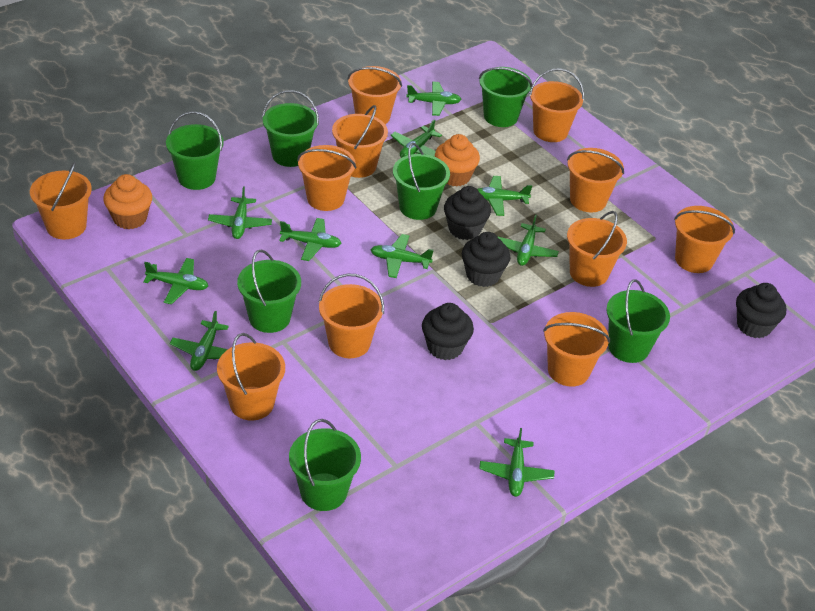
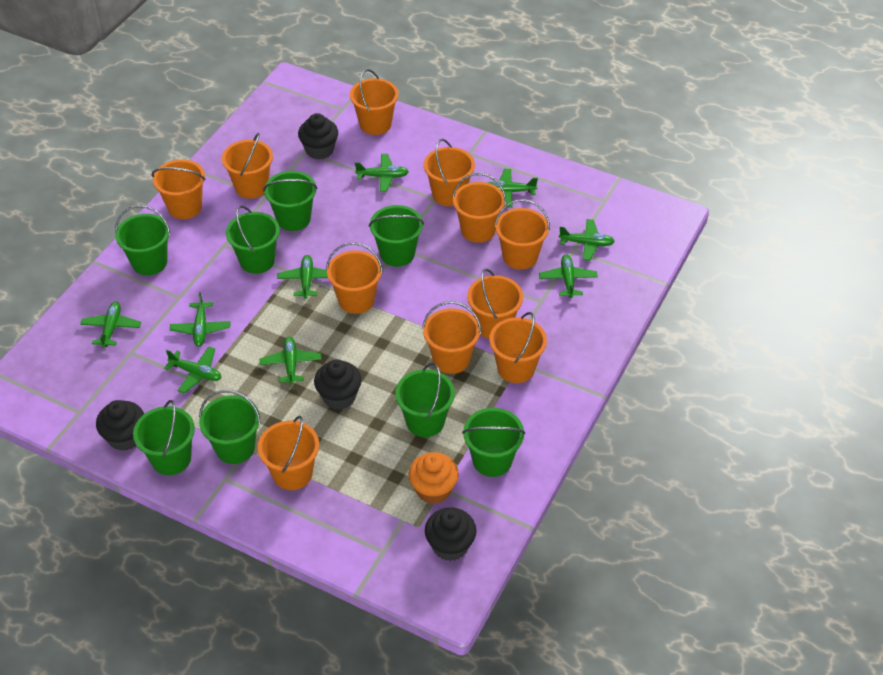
green bucket: [166,111,224,190] [237,249,301,333] [262,90,319,167] [289,419,361,511] [393,143,450,220] [479,67,532,127] [606,279,670,363] = 7 -> [115,205,170,276] [133,400,195,475] [199,390,261,464] [226,205,280,274] [263,171,317,231] [369,205,424,267] [395,363,455,437] [462,408,525,477] = 8
green plane: [143,258,208,304] [169,311,229,371] [208,187,272,239] [279,218,342,261] [370,234,434,278] [391,119,442,158] [406,82,461,116] [477,176,532,216] [479,428,554,497] [497,215,559,266] = 10 -> [80,302,141,348] [164,347,222,394] [170,293,231,347] [260,337,321,385] [277,255,328,299] [355,154,409,192] [488,169,538,207] [539,255,598,298] [559,219,615,261] = 9
orange cupcake: [103,174,152,229] [435,134,480,186] = 2 -> [409,452,459,504] = 1

